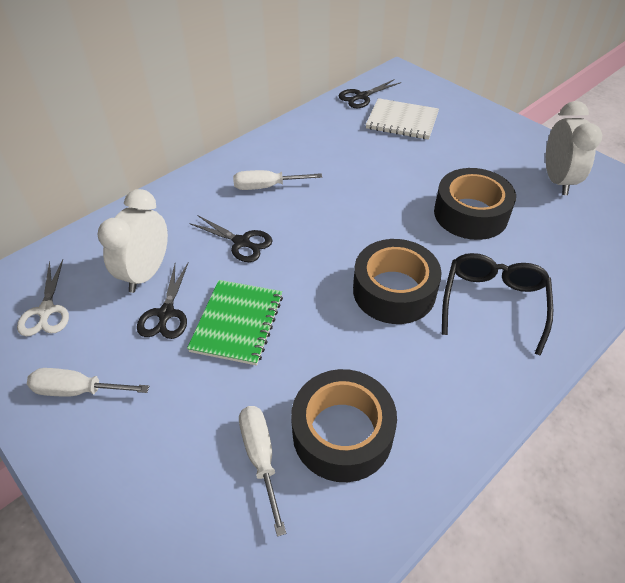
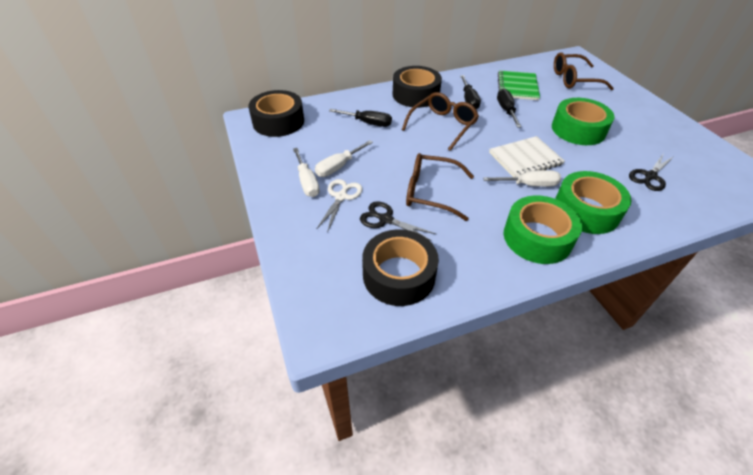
black glasses: [442,253,553,356] = 1 -> none = 0
black scissors: [137,262,189,339] [189,215,273,262] [339,79,401,108] = 3 -> [360,201,436,241] [629,153,674,191] = 2
black screwdriver: none = 0 -> [329,109,392,127] [460,75,481,109] [497,89,521,128] = 3
brown glasses: none = 0 -> [402,92,479,151] [406,153,474,221] [554,52,614,90] = 3
green tape: none = 0 -> [504,195,582,264] [552,98,614,145] [555,171,631,234] = 3
white clock: [98,189,168,293] [546,101,602,195] = 2 -> none = 0

